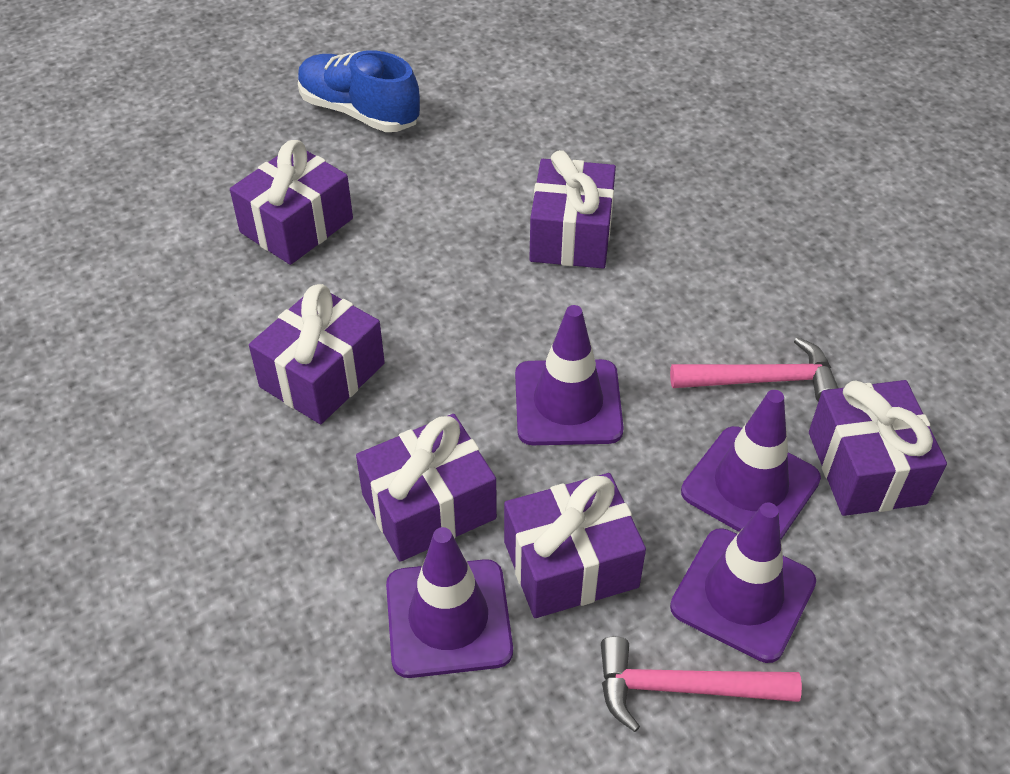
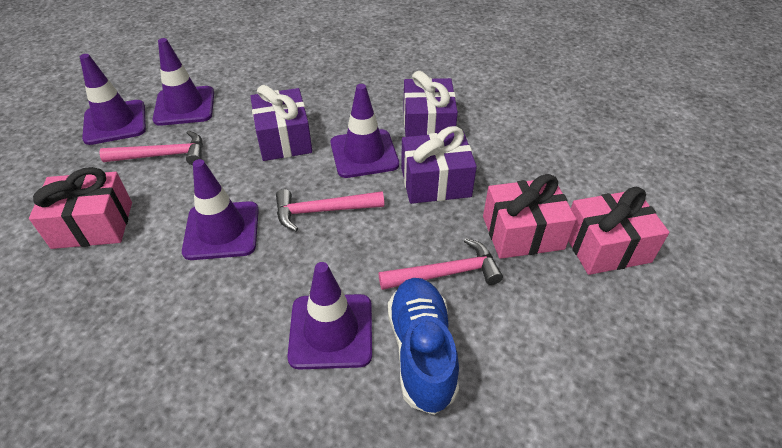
pink gift: none = 0 -> [29,167,132,249] [483,174,576,259] [569,187,669,275] = 3
pink hammer: [601,636,802,732] [670,337,838,402] = 2 -> [99,130,203,165] [276,189,384,231] [379,238,503,290] = 3
purple gift: [230,140,353,265] [249,284,385,424] [356,414,497,562] [504,473,646,618] [529,150,616,269] [809,380,947,516] = 6 -> [250,85,312,161] [401,126,477,204] [403,71,458,137] = 3
purple traffic cone: [386,527,513,678] [515,305,624,445] [670,503,816,663] [681,390,821,539] = 4 -> [80,54,146,145] [153,38,214,126] [182,159,259,260] [287,262,372,370] [331,84,399,178] = 5

